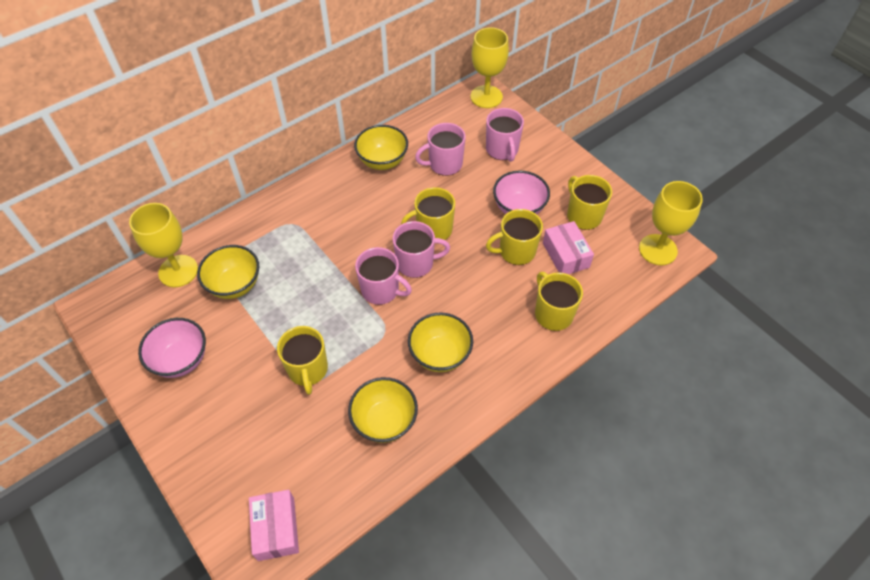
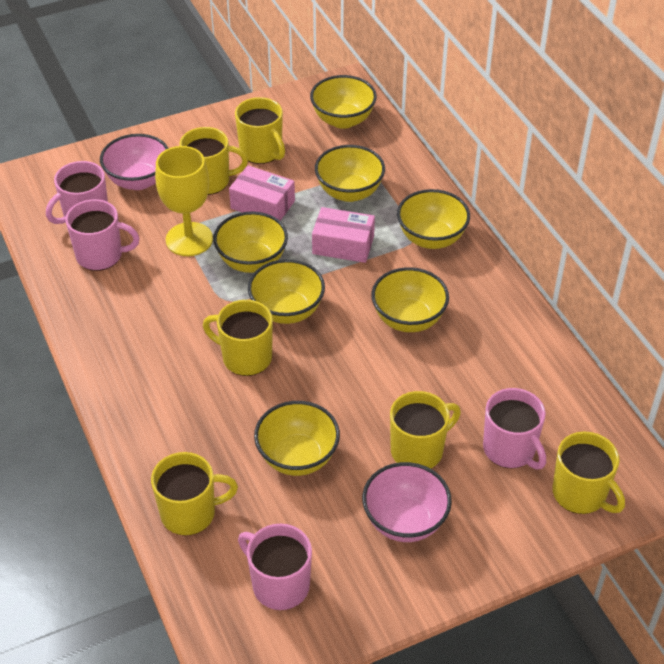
yellow bowl: [197,245,259,299] [348,377,418,443] [354,125,408,170] [408,313,473,372] = 4 -> [213,211,288,273] [248,259,325,324] [254,401,340,476] [310,75,377,129] [315,145,385,202] [371,267,449,332] [397,189,470,249] = 7
yellow goblet: [129,203,198,287] [470,27,509,108] [639,181,703,265] = 3 -> [155,146,213,256] = 1
yellow mug: [277,326,328,395] [401,187,455,240] [486,209,543,265] [535,272,583,331] [567,175,612,230] = 5 -> [151,452,238,536] [179,127,248,195] [203,300,273,376] [235,97,285,164] [390,391,461,469] [552,432,625,514] = 6

